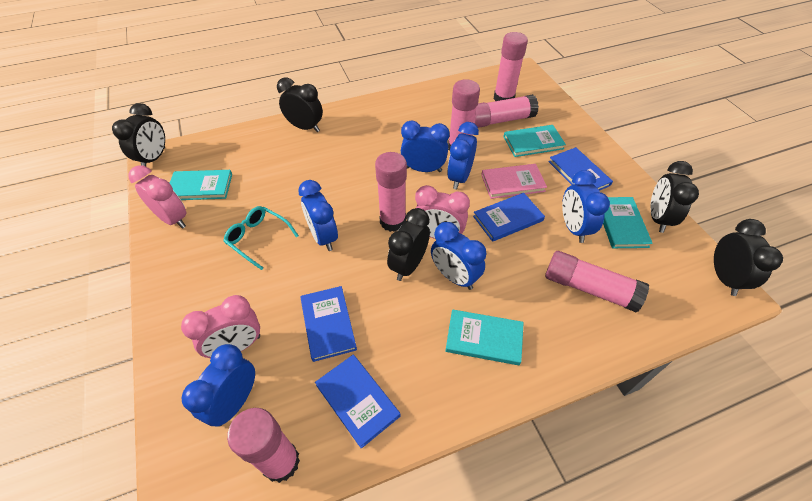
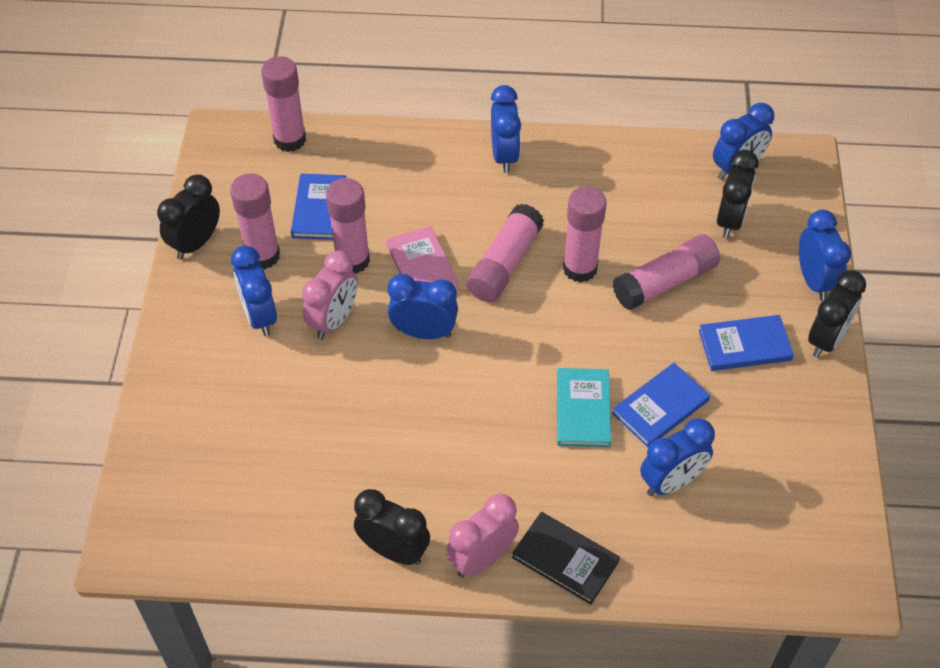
black book: none = 0 -> [512,512,620,605] = 1
black clock: [112,103,165,166] [277,77,323,132] [387,208,430,281] [650,161,699,233] [714,219,783,296] = 5 -> [157,174,220,260] [354,489,430,565] [717,150,759,238] [808,270,866,358] = 4
blue book: [300,286,357,362] [315,355,400,449] [473,193,545,242] [549,147,613,191] = 4 -> [291,174,346,240] [612,363,710,447] [699,315,794,371] = 3
pink clock: [128,165,186,229] [181,295,260,358] [415,185,470,239] = 3 -> [302,251,358,339] [446,494,519,578] = 2
turquoise book: [170,170,232,200] [445,309,524,365] [503,125,566,157] [603,197,653,248] = 4 -> [557,368,611,448] = 1
turquoise glasses: [224,206,299,270] = 1 -> none = 0

